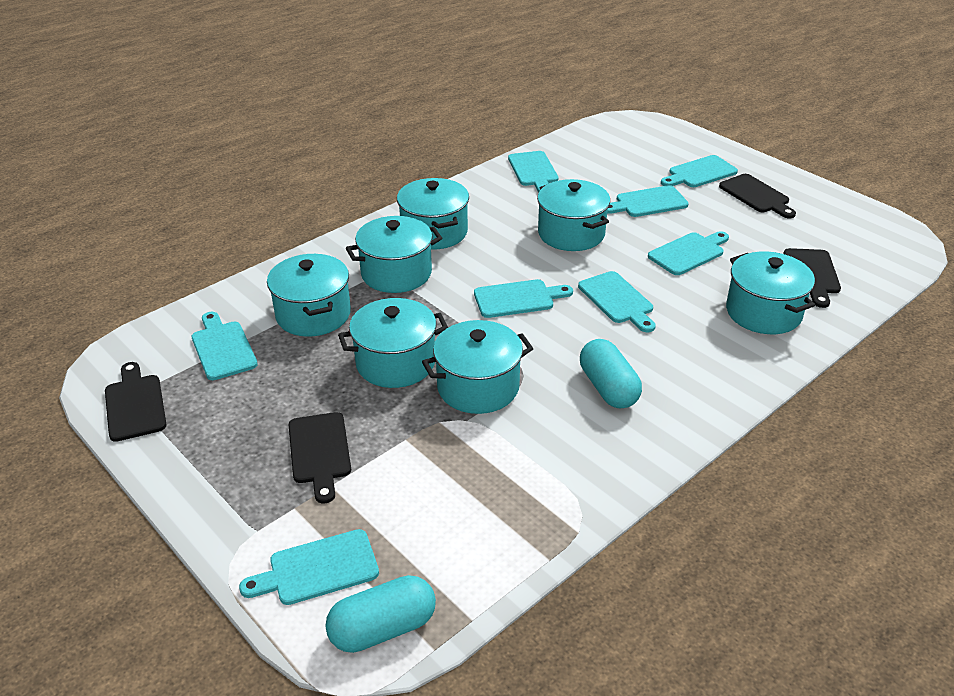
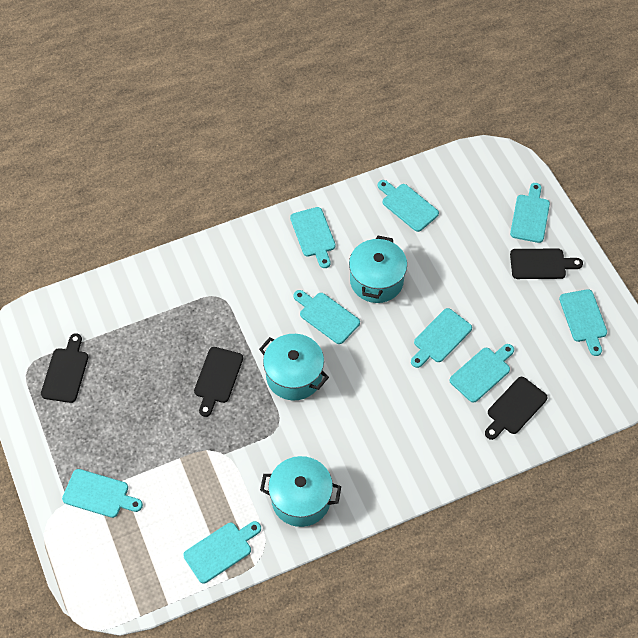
turquoise capsule: [325,575,436,653] [580,339,642,409] = 2 -> none = 0
turquoise cutting board: [192,312,258,380] [239,529,379,605] [474,279,573,318] [508,151,559,193] [578,271,656,332] [607,185,689,217] [648,231,729,275] [661,155,738,187] = 8 -> [62,469,143,518] [183,521,261,583] [290,207,336,268] [293,290,360,344] [378,180,439,232] [411,308,472,368] [449,344,514,403] [510,183,550,243] [559,289,607,356] = 9
turquoise pot: [267,254,351,337] [338,298,448,388] [346,216,442,293] [397,178,469,250] [422,320,533,414] [537,179,610,251] [726,251,815,334] = 7 -> [259,334,329,400] [260,456,341,527] [349,235,407,303] = 3

